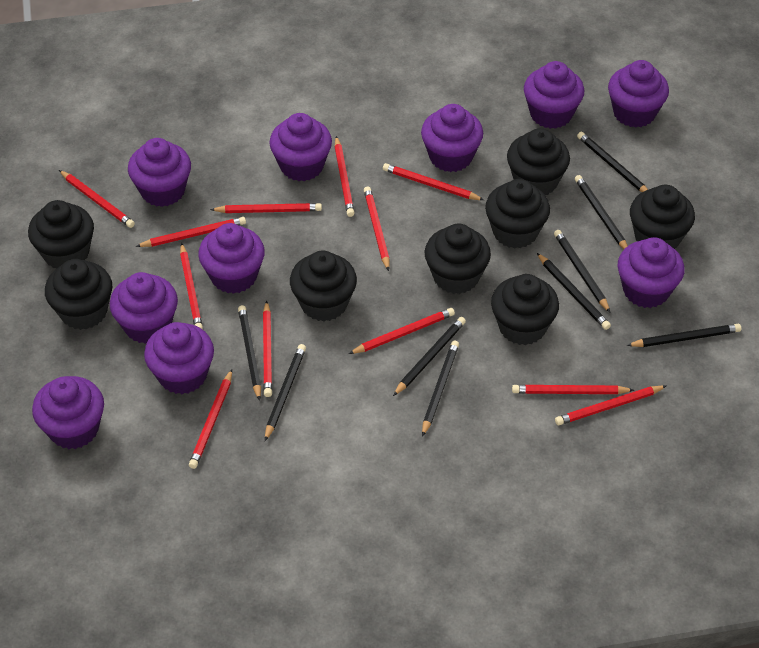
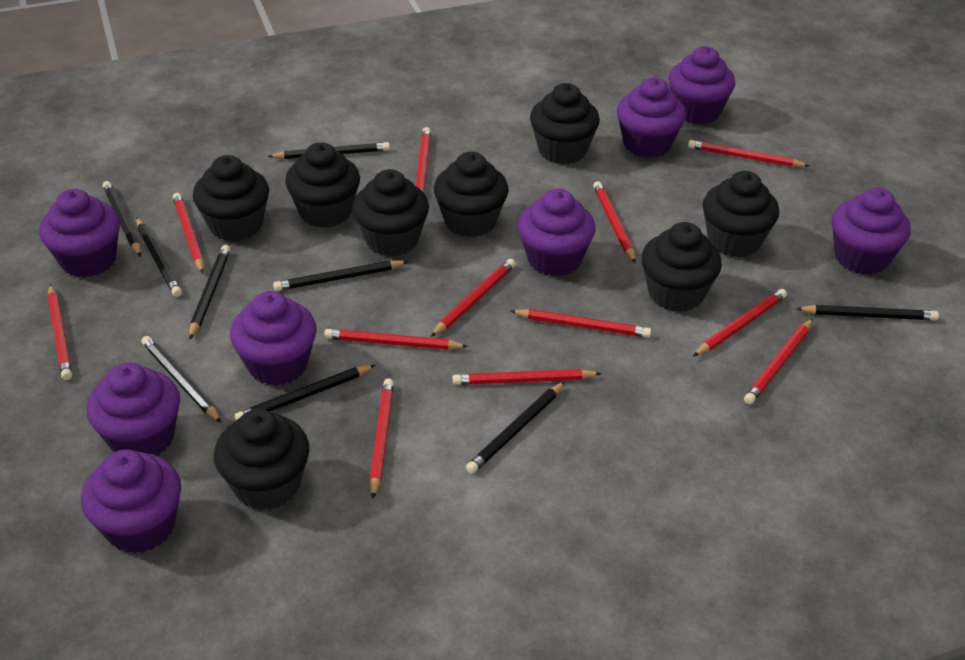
purple cupcake: [32,376,104,449] [110,272,178,344] [128,138,191,207] [144,322,214,394] [198,223,265,294] [269,113,332,181] [421,104,483,172] [524,61,584,129] [608,60,669,128] [617,237,684,308] = 10 -> [39,189,120,278] [81,449,181,554] [87,363,180,456] [230,291,317,386] [518,189,595,277] [617,77,686,158] [668,46,735,125] [832,187,911,275] = 8

